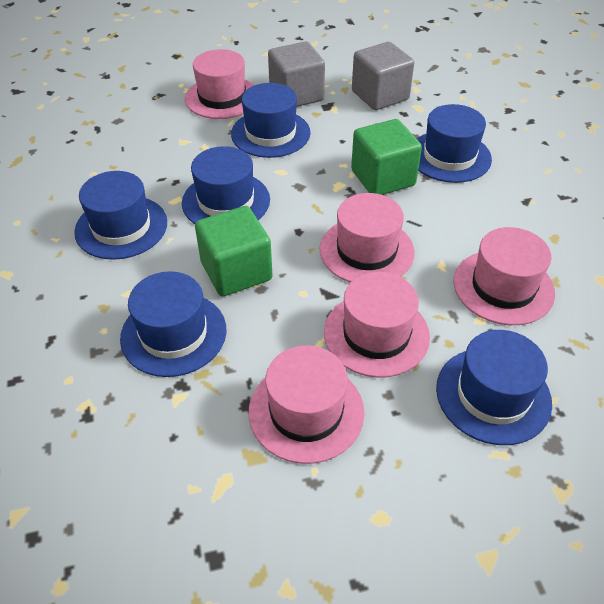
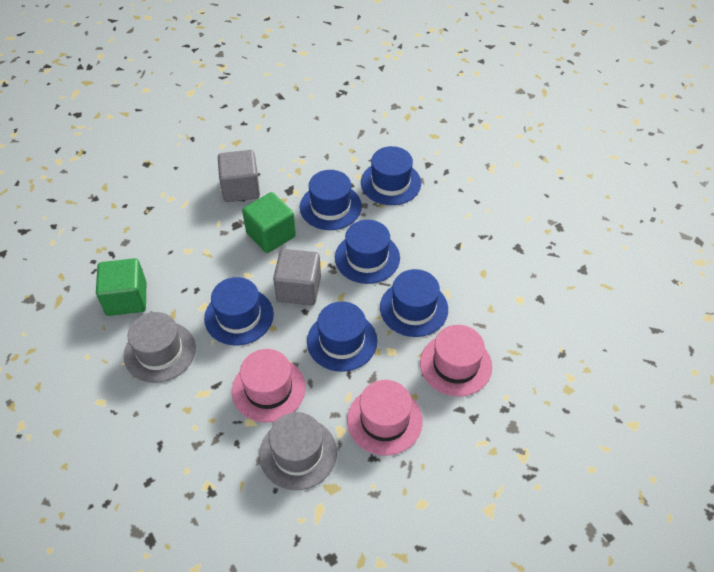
grey hat: none = 0 -> [124,312,196,383] [259,412,337,490] = 2
pink hat: [185,49,254,119] [249,345,365,464] [320,193,415,283] [324,272,430,378] [453,227,555,325] = 5 -> [232,349,306,422] [347,380,423,455] [420,325,492,397] = 3

